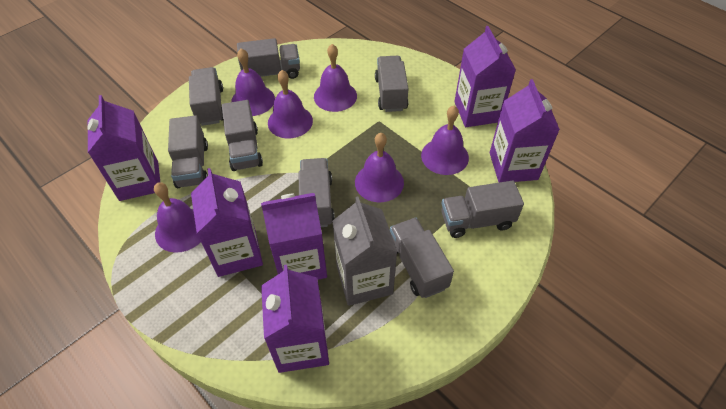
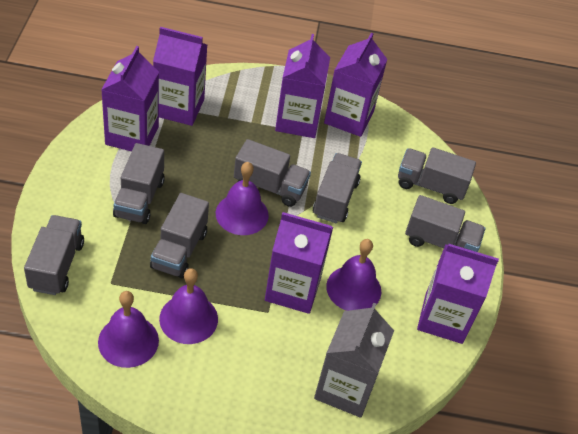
grey truck: [168,115,208,188] [189,67,223,126] [222,100,263,171] [237,38,300,79] [299,158,335,227] [375,56,409,112] [390,218,454,298] [441,181,524,238] = 8 -> [24,215,84,295] [113,143,165,224] [150,193,209,278] [234,139,311,207] [313,153,362,223] [398,147,476,204] [405,195,486,252] = 7
purple bell: [154,182,201,253] [231,48,275,116] [268,70,313,138] [314,44,357,112] [355,133,404,202] [421,106,469,175] = 6 -> [98,291,159,368] [159,268,218,344] [216,162,269,235] [326,239,381,311] = 4

